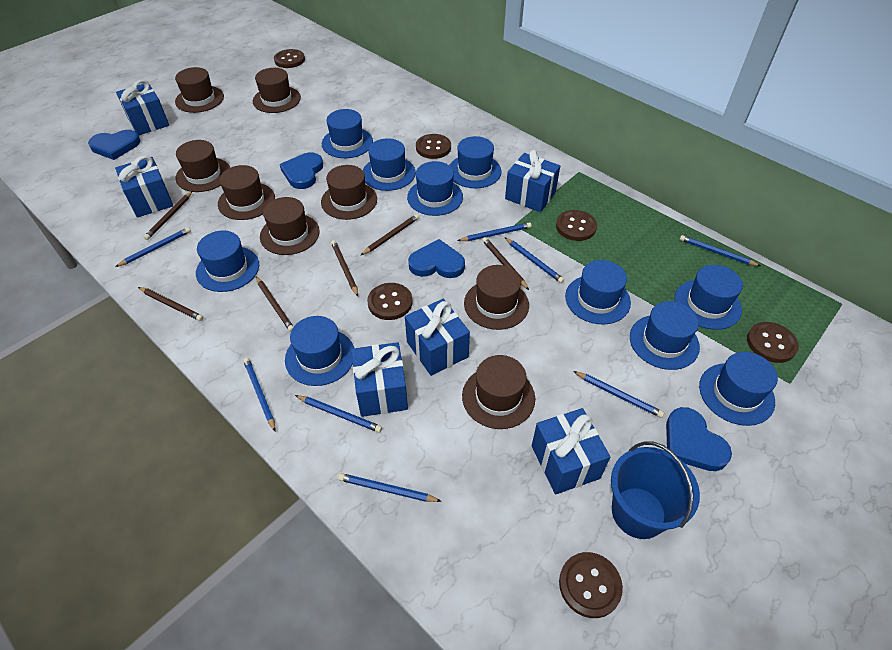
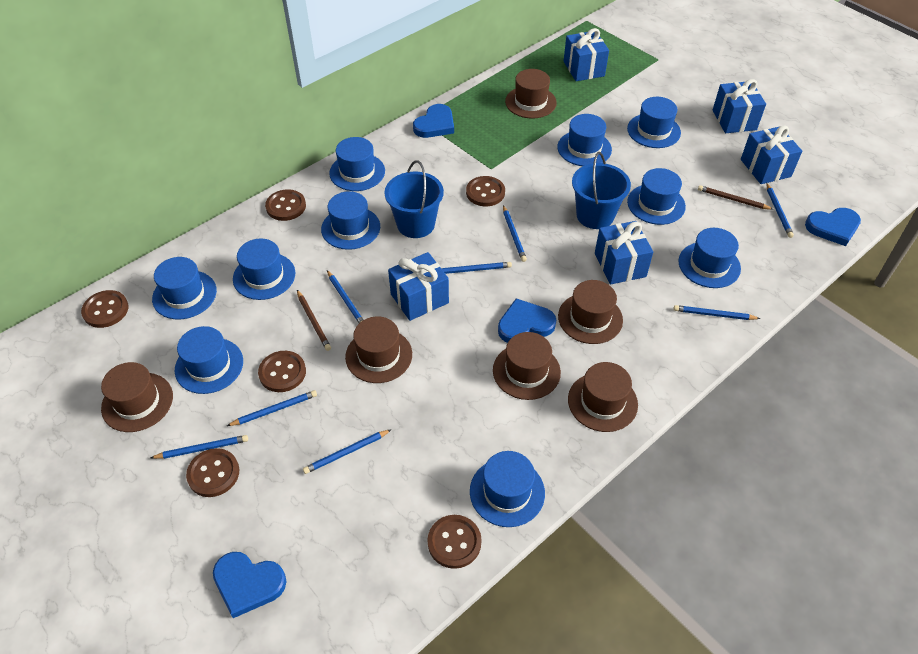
blue bucket: [611,441,700,539] = 1 -> [385,160,444,238] [572,152,631,229] = 2
blue gift: [115,155,173,218] [116,80,169,136] [352,342,408,417] [405,299,470,376] [505,150,560,212] [532,408,610,494] = 6 -> [388,252,449,321] [564,28,609,81] [595,221,653,285] [712,79,766,133] [741,125,802,184] = 5
brown hat: [175,67,224,113] [176,140,230,192] [218,165,275,220] [253,68,301,113] [260,197,320,255] [321,165,377,220] [462,355,535,429] [464,265,529,330] = 8 -> [101,362,173,432] [345,316,412,383] [493,332,561,400] [505,69,557,119] [558,280,623,344] [568,362,638,432] = 6
brown pencil: [138,287,203,321] [144,191,193,240] [256,276,294,332] [331,240,358,296] [361,214,419,255] [482,237,529,290] = 6 -> [297,290,331,351] [698,185,774,210] = 2

